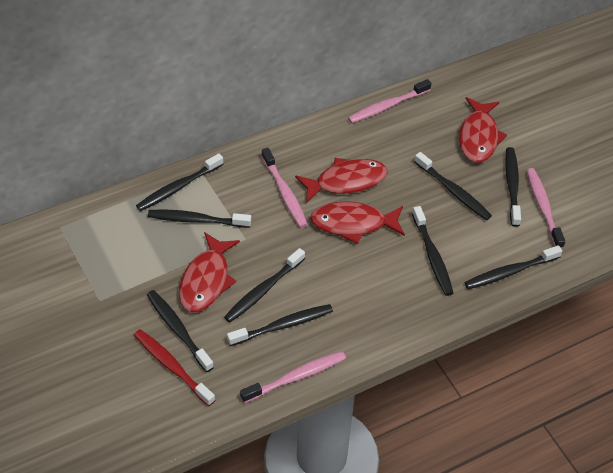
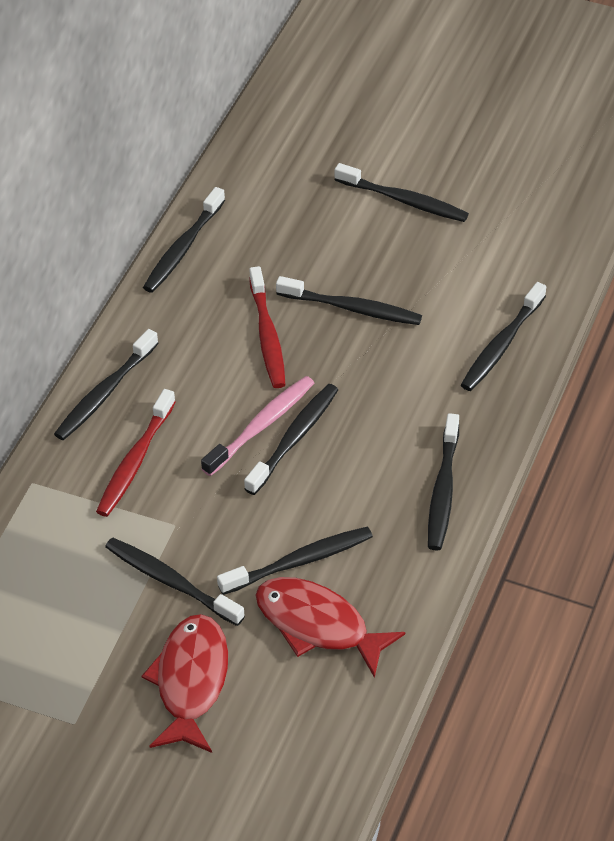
pink toothbrush: [240,351,346,403] [261,148,308,228] [348,79,431,123] [526,168,566,249] = 4 -> [201,376,314,476] = 1
red fish: [179,232,240,312] [295,158,387,203] [310,201,405,244] [459,97,507,163] = 4 -> [141,614,228,753] [256,577,405,678] = 2
red toothbrush: [134,329,215,406] = 1 -> [96,389,176,517] [249,266,285,388] = 2

